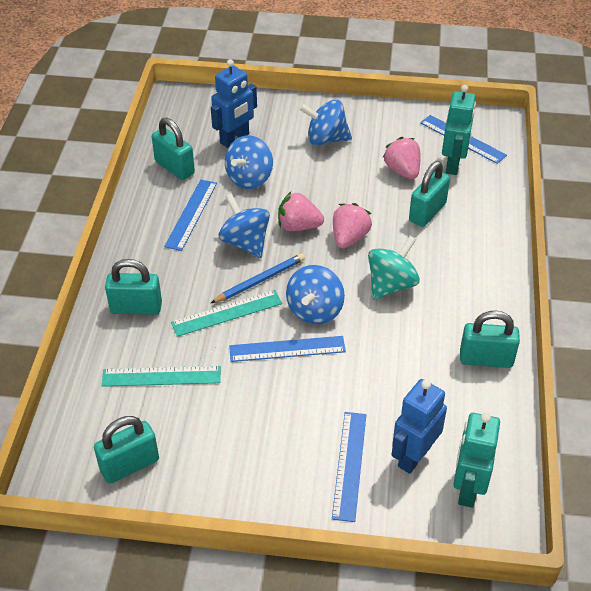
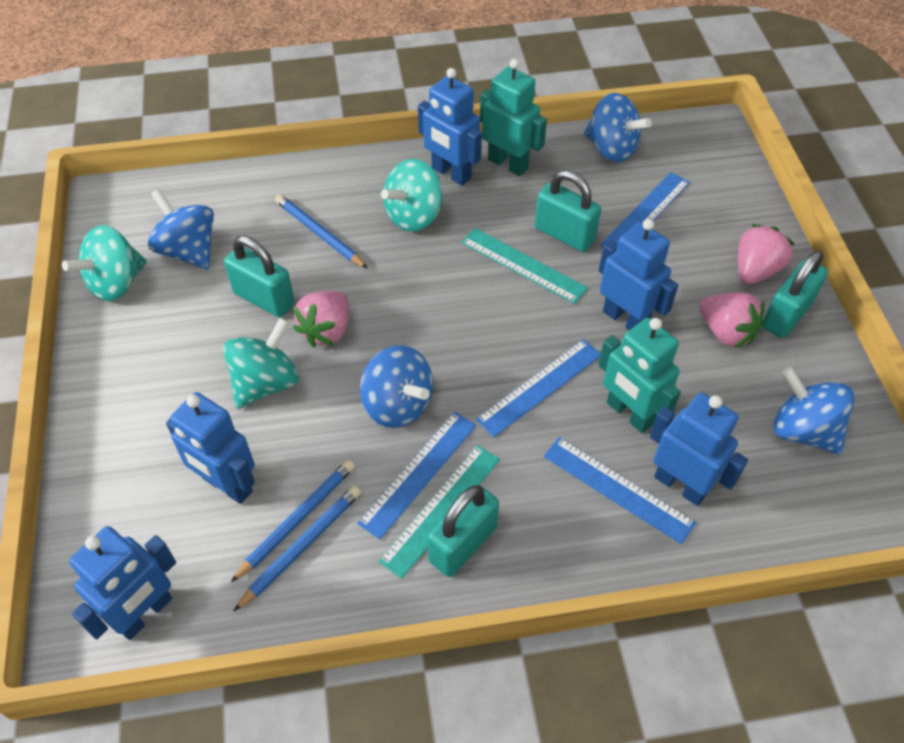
blue pencil: [211,253,305,303] = 1 -> [231,460,355,582] [234,486,361,611] [275,194,368,269] = 3
blue robot: [211,59,257,148] [392,379,447,474] = 2 -> [69,526,176,640] [166,392,255,504] [418,68,482,186] [599,219,678,330] [650,393,748,506] = 5
turquoise padlock: [94,416,159,484] [105,259,162,315] [152,118,195,180] [409,161,450,227] [460,311,520,368] = 5 -> [224,236,295,317] [427,485,499,577] [535,170,601,252] [762,250,828,338] = 4
turquoise spinning top: [368,236,420,300] = 1 -> [62,225,147,301] [223,318,299,409] [381,159,442,232] = 3

